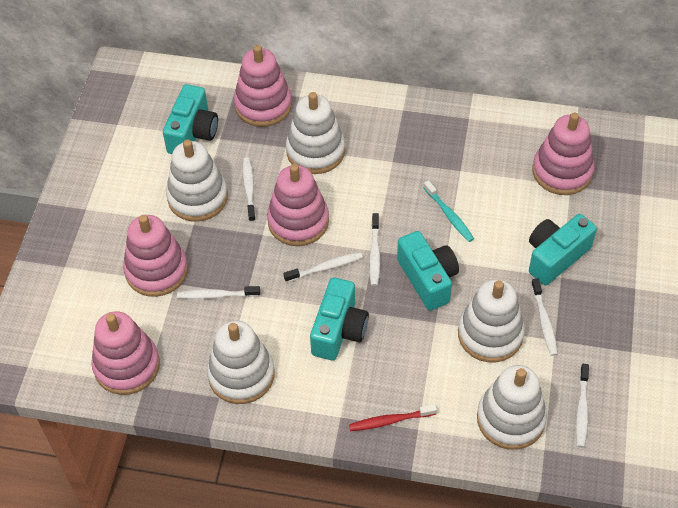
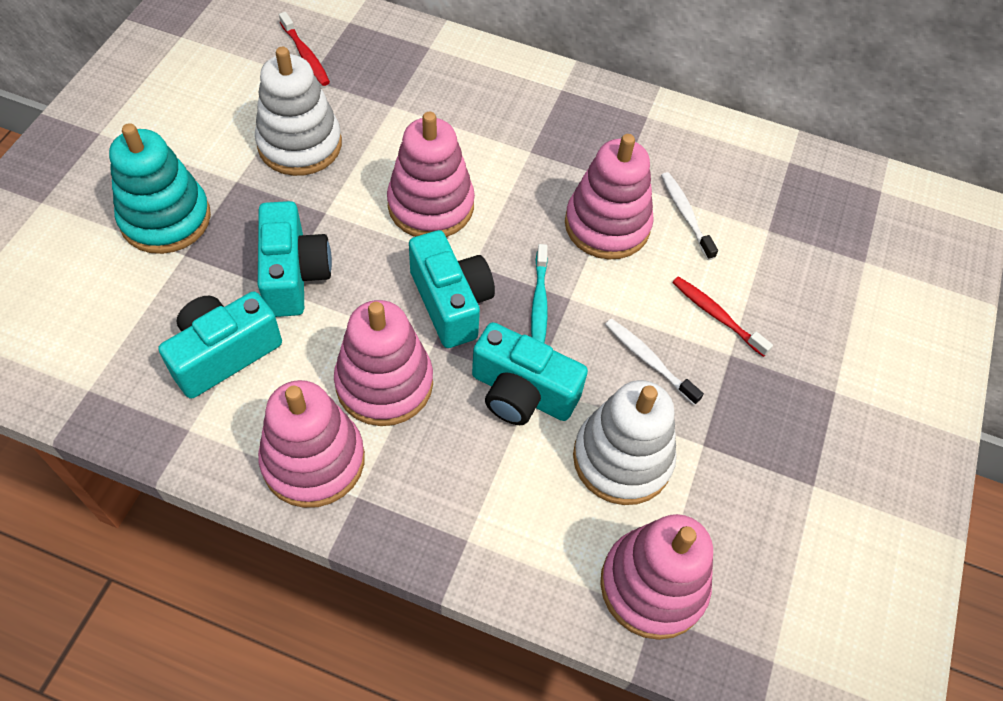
red toothbrush: [349,404,437,431] = 1 -> [279,12,330,86] [672,276,773,357] = 2
turquoise stacking toy: none = 0 -> [109,123,211,254] = 1
white stacking toy: [166,140,228,222] [207,320,275,404] [286,92,345,174] [458,279,525,362] [477,365,547,450] = 5 -> [255,47,342,176] [573,380,677,505] = 2
white toothbrush: [177,286,260,299] [243,157,256,222] [283,252,363,282] [369,213,380,286] [531,278,558,356] [576,364,589,448] = 6 -> [605,319,704,405] [661,172,718,260] = 2

